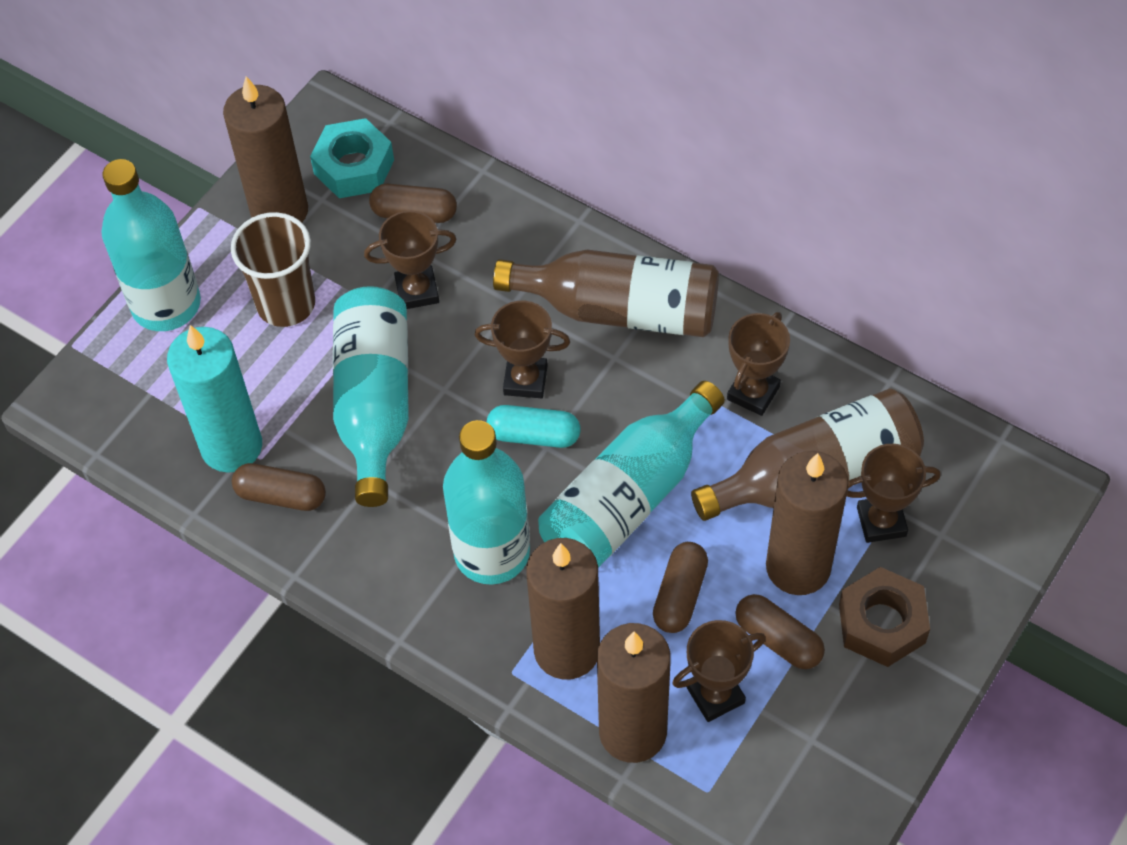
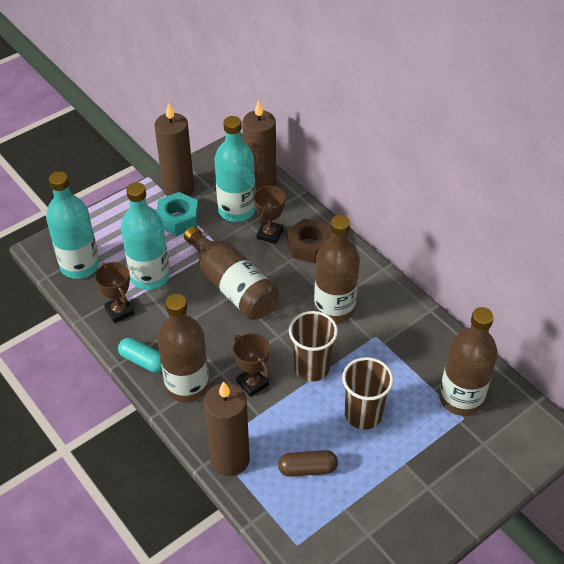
brown bottle: [493,250,719,337] [691,388,924,521] = 2 -> [157,294,209,402] [184,226,279,320] [314,215,360,323] [439,307,498,416] = 4
brown candle: [223,76,308,222] [526,538,600,680] [597,623,671,763] [766,451,849,595] = 4 -> [155,103,194,196] [204,381,250,476] [243,100,276,192] = 3
brown capsule: [232,463,326,511] [369,184,457,223] [653,542,708,633] [735,594,825,669] = 4 -> [278,450,338,477] = 1
brown cup: [231,212,315,327] = 1 -> [289,311,338,382] [342,357,394,430] = 2
brown trophy: [364,211,456,309] [475,301,570,398] [672,620,765,722] [727,312,790,416] [847,444,941,543] = 5 -> [95,262,134,323] [233,333,270,397] [253,185,286,244] = 3
turquoise bottle: [101,159,201,331] [333,286,409,507] [443,420,530,585] [538,381,725,568] = 4 -> [46,171,100,279] [121,182,170,290] [214,116,255,222] = 3
turquoise candle: [167,325,262,473] = 1 -> none = 0

